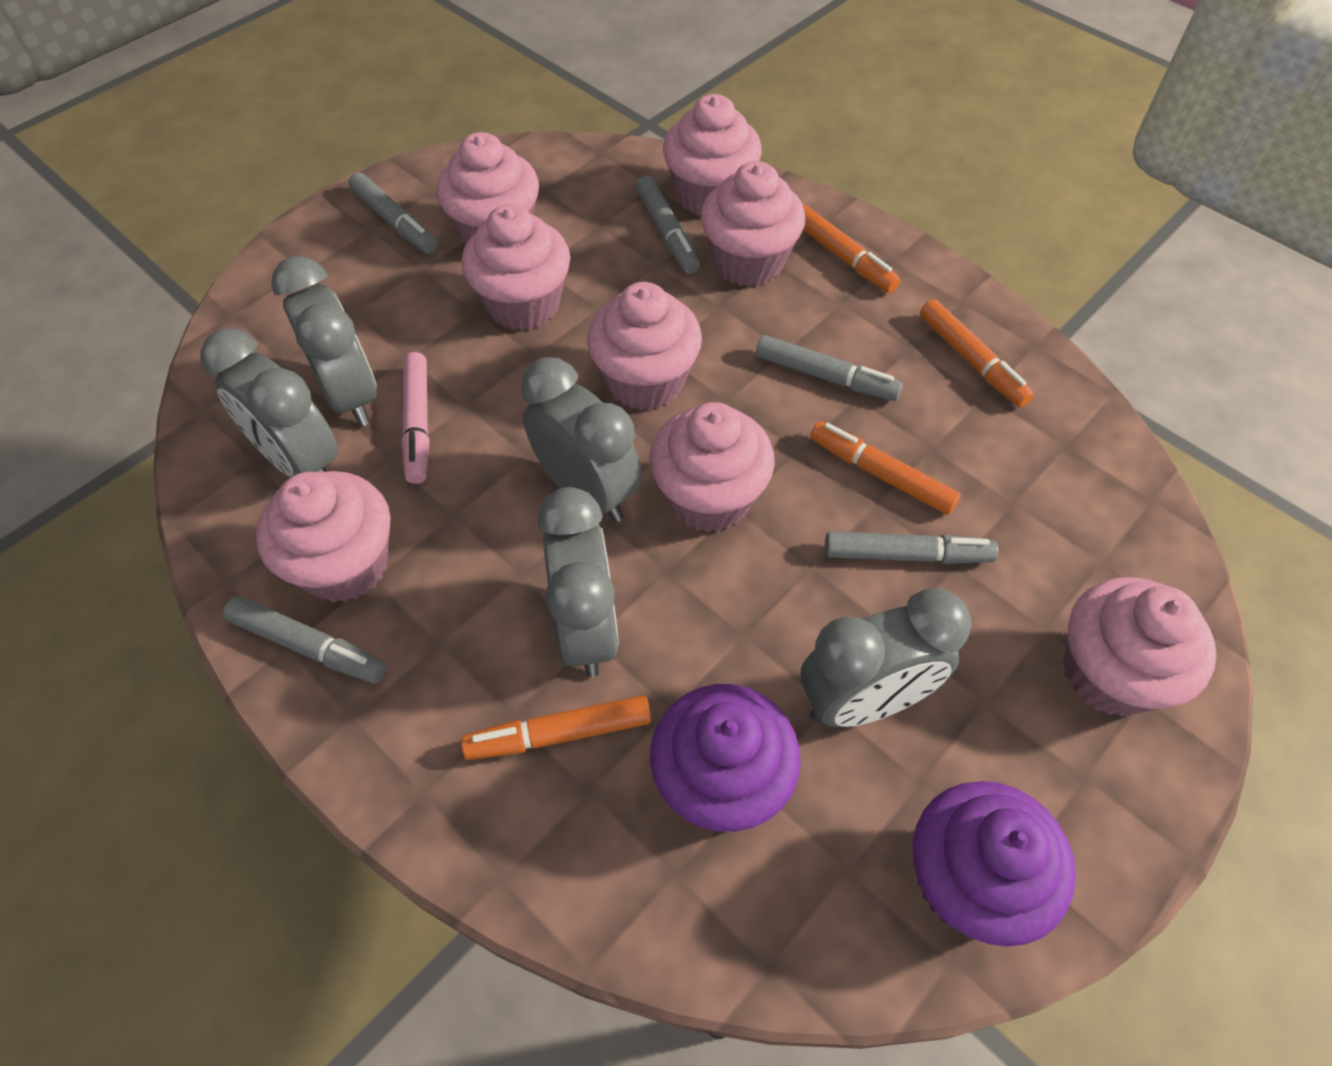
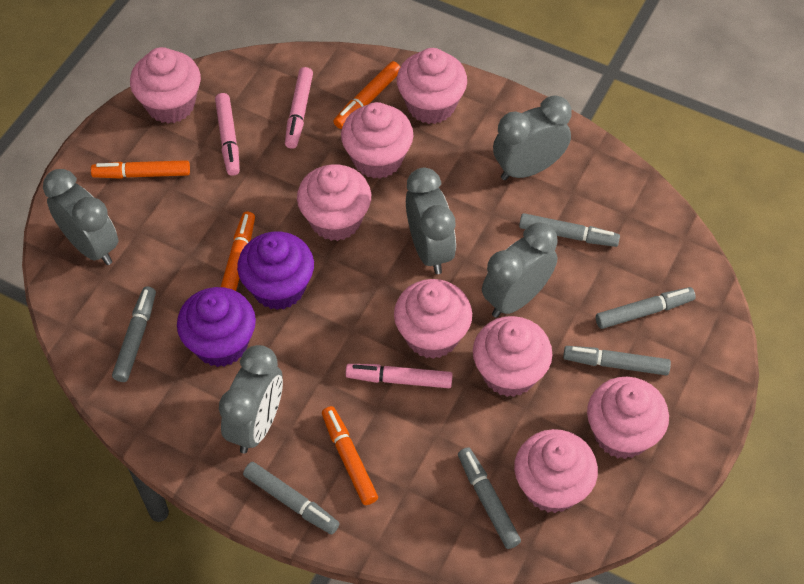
grey marker: [223,596,387,684] [348,172,438,254] [635,175,700,274] [756,335,903,401] [825,531,998,564] = 5 -> [112,286,156,382] [243,462,340,534] [458,447,521,549] [519,213,620,247] [563,346,671,376] [596,287,696,329] = 6
pink marker: [401,352,429,484] = 1 -> [215,93,240,176] [285,67,313,149] [346,364,453,388] = 3

